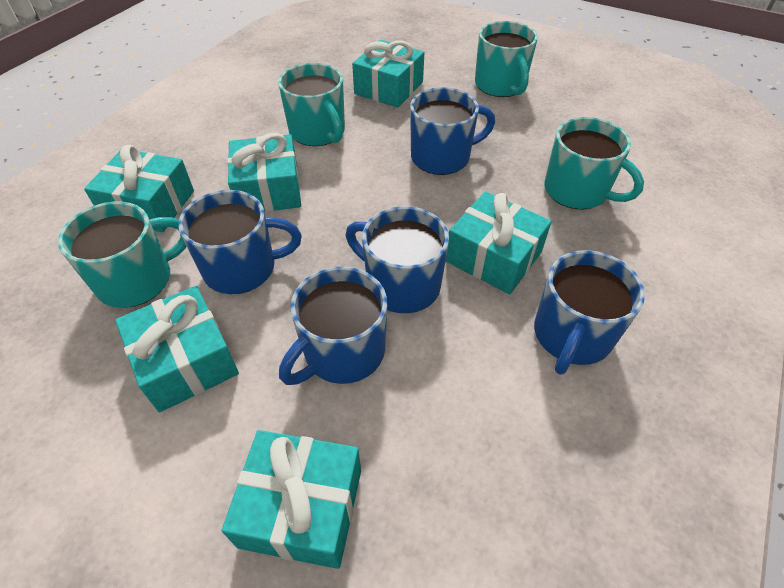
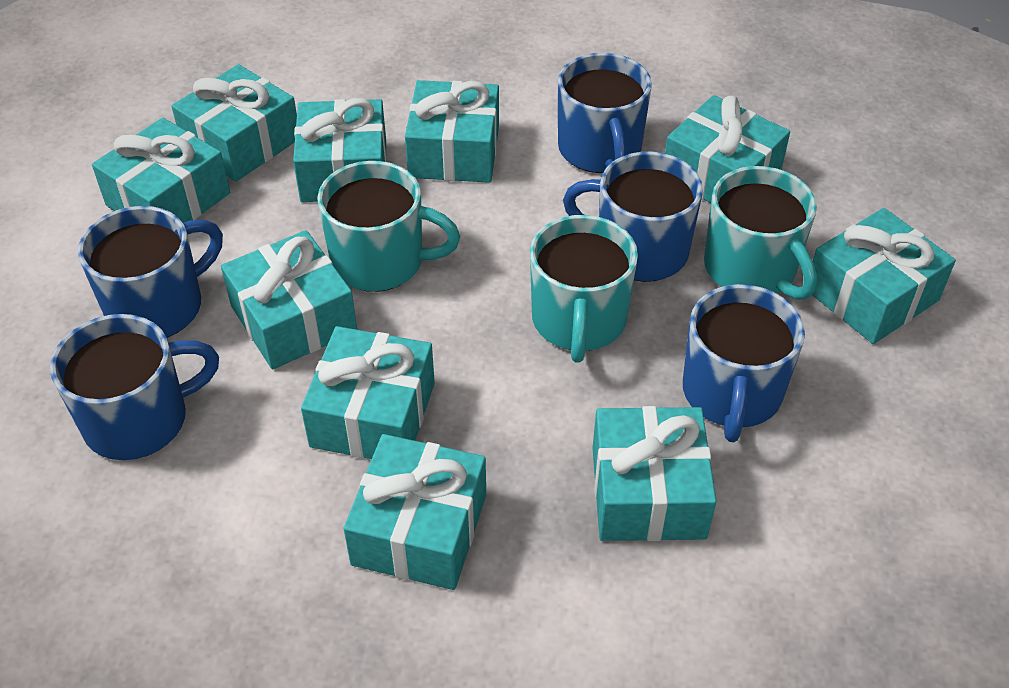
turquoise gift: [84,145,194,232] [115,286,239,412] [222,430,361,569] [227,133,301,212] [352,40,424,108] [446,192,552,294] = 6 -> [92,118,230,223] [171,64,297,182] [221,230,357,369] [293,98,387,202] [301,326,435,459] [344,434,486,590] [405,80,499,183] [593,406,716,541] [665,95,790,203] [812,208,956,344] = 10
turquoise mug: [58,202,187,308] [278,63,345,146] [475,21,538,97] [544,117,644,210] = 4 -> [317,161,460,292] [530,215,638,363] [704,166,817,300] = 3

